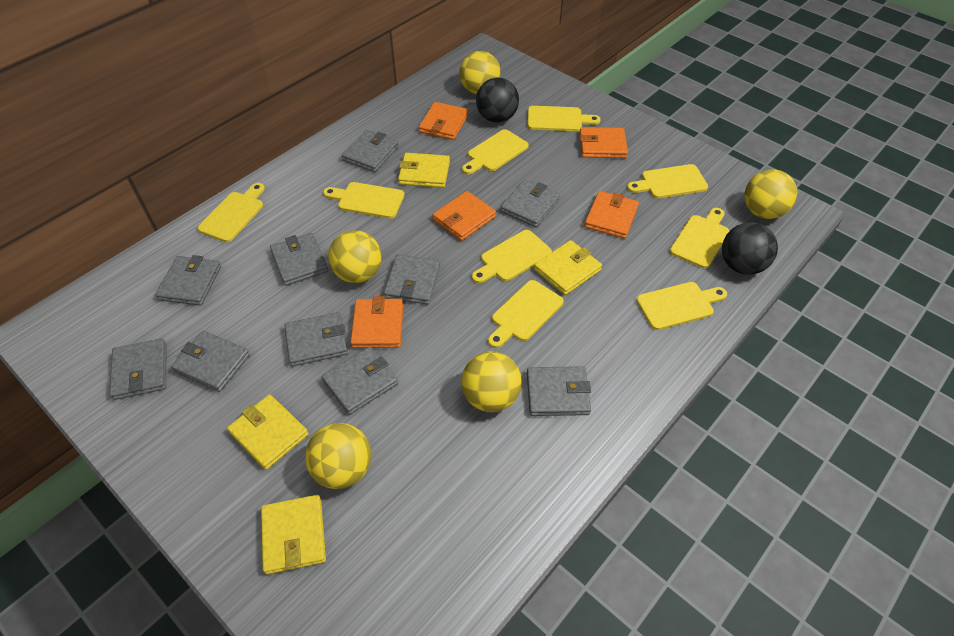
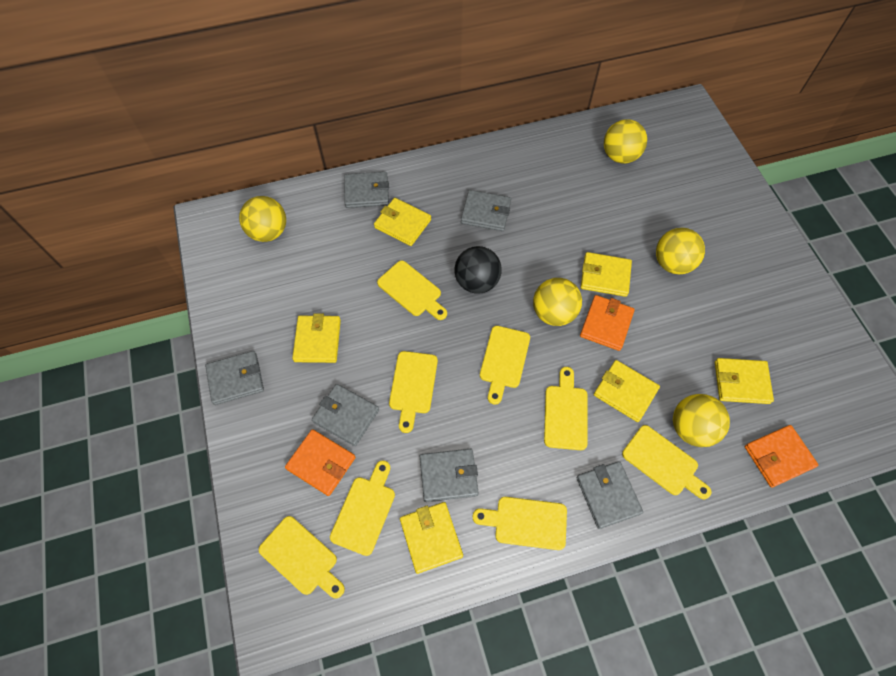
black ball: [476,78,519,123] [722,222,778,275] = 2 -> [455,246,502,294] = 1
grey wallet: [109,338,166,400] [155,255,221,306] [171,331,250,392] [270,233,328,286] [285,312,348,366] [322,347,398,415] [342,130,399,172] [384,254,440,305] [500,179,560,227] [527,366,591,416] = 10 -> [205,351,264,405] [312,384,379,446] [344,172,389,208] [420,449,479,502] [461,190,511,231] [577,461,643,529] = 6
orange wallet: [350,296,403,348] [419,102,469,140] [433,191,496,241] [580,127,628,158] [584,191,639,239] = 5 -> [285,429,356,496] [580,295,635,351] [745,425,818,488] = 3
yellow cutting board: [198,183,265,242] [323,182,404,218] [462,129,529,175] [472,230,552,283] [488,280,564,348] [528,106,601,131] [627,164,708,198] [636,282,727,330] [670,208,729,268] = 9 -> [259,516,345,599] [330,460,395,556] [377,260,447,320] [389,351,438,433] [473,497,567,550] [480,326,530,405] [544,367,588,450] [622,425,711,500] = 8
yellow wallet: [227,394,309,470] [261,495,326,574] [398,153,450,188] [534,240,602,295] = 4 -> [292,313,341,363] [374,198,431,246] [400,502,463,574] [581,252,632,297] [594,360,660,422] [715,358,774,404] = 6

